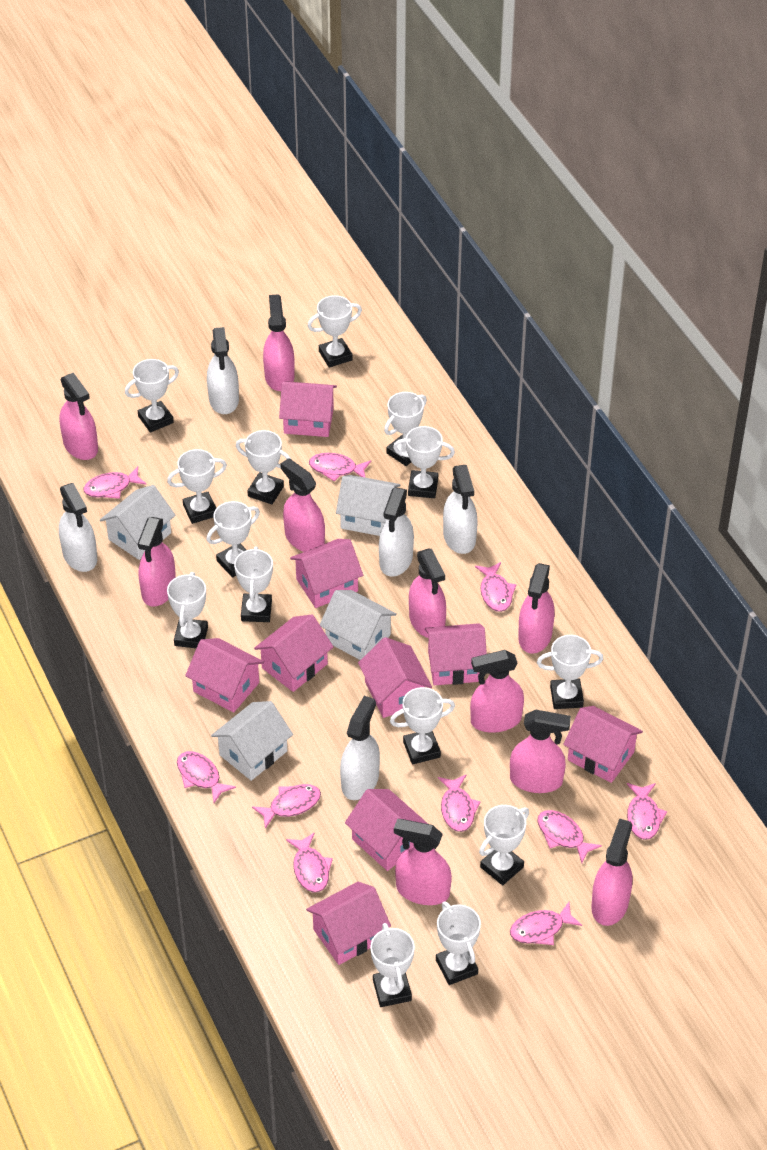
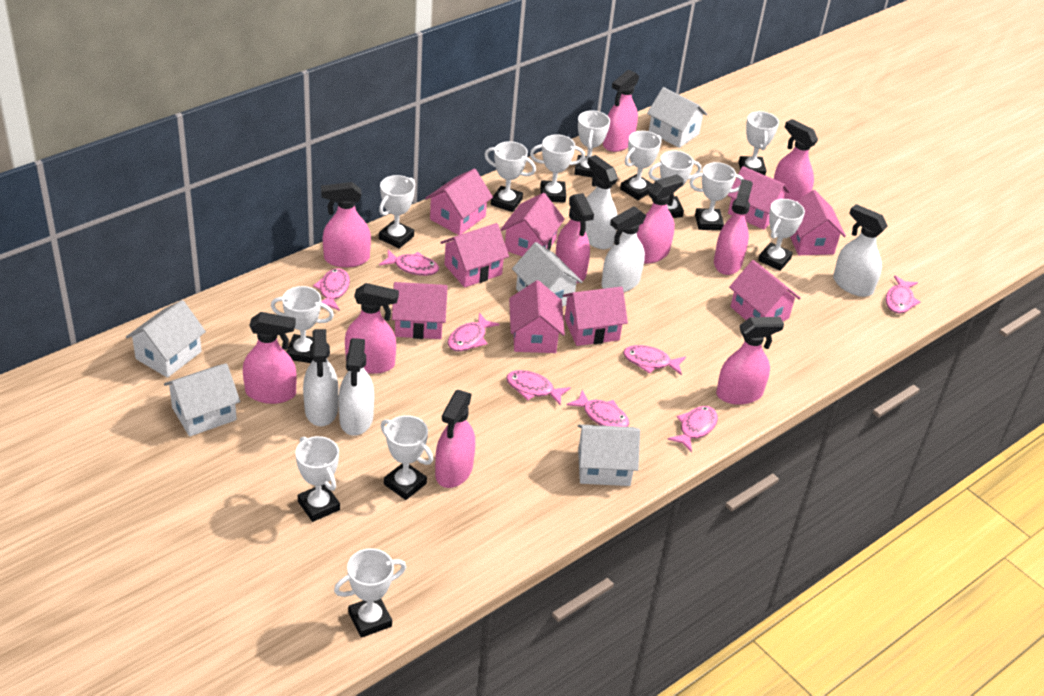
pink fish: [83,466,147,499] [177,751,236,803] [252,784,321,829] [286,832,333,892] [309,453,371,481] [438,774,480,832] [475,562,517,612] [510,902,582,945] [538,810,602,863] [627,783,667,840] = 10 -> [313,268,350,311] [379,250,439,276] [448,313,500,352] [506,370,571,406] [567,390,629,427] [623,345,686,375] [668,406,718,453] [886,275,920,314] = 8
white house: [100,485,176,560] [211,701,293,781] [320,590,397,660] [336,475,401,536] = 4 -> [126,300,206,378] [164,363,240,437] [512,242,582,307] [578,424,640,486] [647,87,708,148] = 5
white trophy: [125,359,179,432] [167,449,227,524] [167,572,208,648] [206,501,260,577] [234,546,273,622] [236,430,291,504] [308,295,362,368] [370,923,415,1007] [384,392,427,466] [390,687,455,764] [393,426,455,498] [436,901,481,985] [479,805,529,885] [537,635,603,709] = 14 -> [271,286,334,363] [295,436,340,522] [334,548,406,638] [379,175,415,249] [381,416,433,500] [484,141,536,212] [530,134,585,203] [574,110,610,177] [620,131,662,200] [648,151,702,218] [689,162,743,230] [739,111,779,175] [758,199,805,271] = 13

